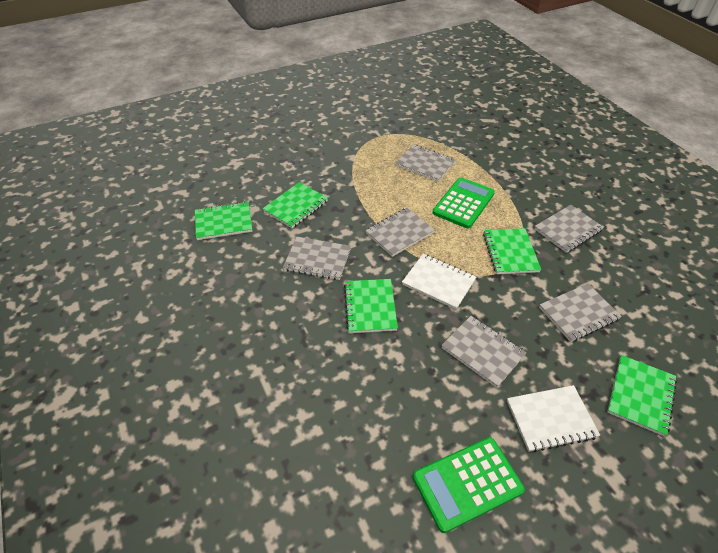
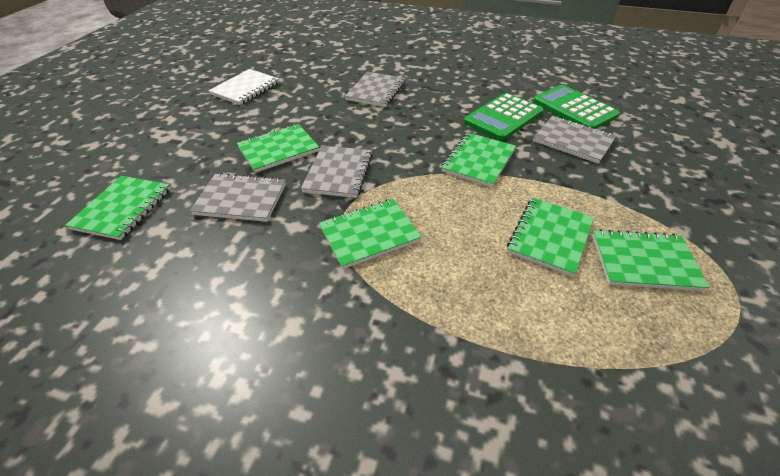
green notebook: [195,202,252,240] [263,182,328,228] [344,279,398,333] [483,228,541,274] [607,355,677,436] = 5 -> [65,176,171,240] [237,124,319,173] [319,199,422,269] [441,133,516,187] [507,198,594,277] [592,229,710,291] = 6
grey notebook: [283,237,351,280] [365,208,435,257] [396,144,455,182] [441,316,526,388] [534,205,604,253] [539,283,622,342] = 6 -> [190,173,286,222] [301,146,373,198] [345,72,405,107] [533,116,616,164] = 4
white notebook: [402,254,476,309] [507,385,600,452] = 2 -> [208,69,279,105] = 1

